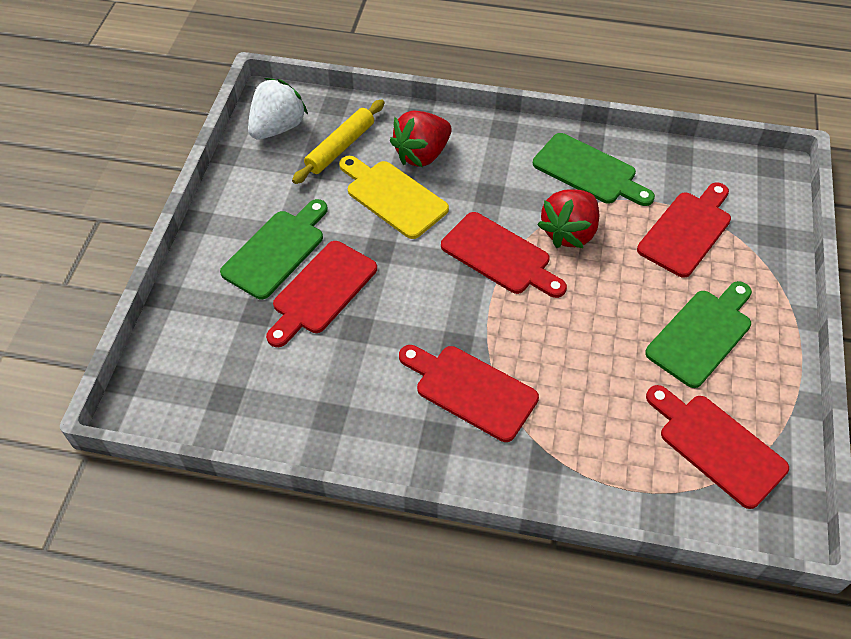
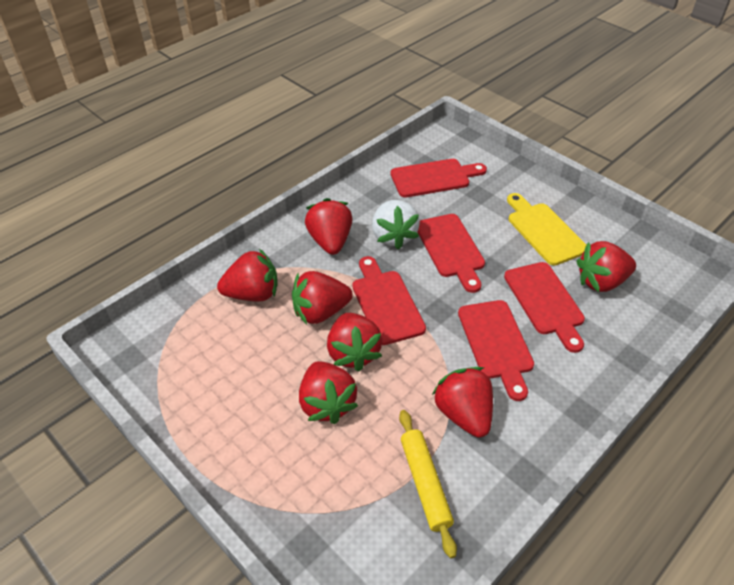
green cutting board: [220,199,328,299] [533,133,655,206] [645,281,752,388] = 3 -> none = 0
red strawberry: [390,111,452,167] [537,190,599,248] = 2 -> [217,249,277,302] [292,271,353,324] [299,361,358,424] [305,198,353,255] [327,313,382,372] [432,367,493,438] [577,241,636,292] = 7

